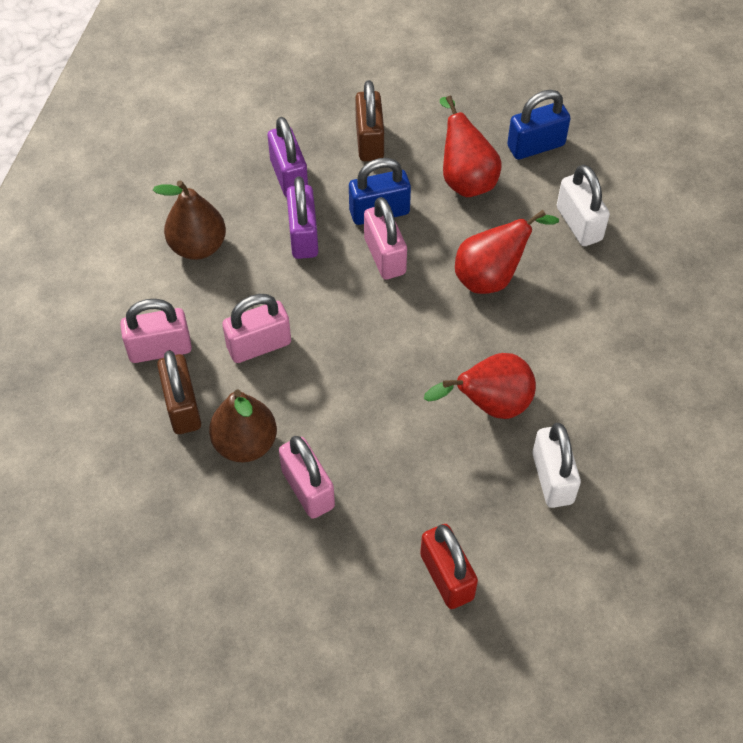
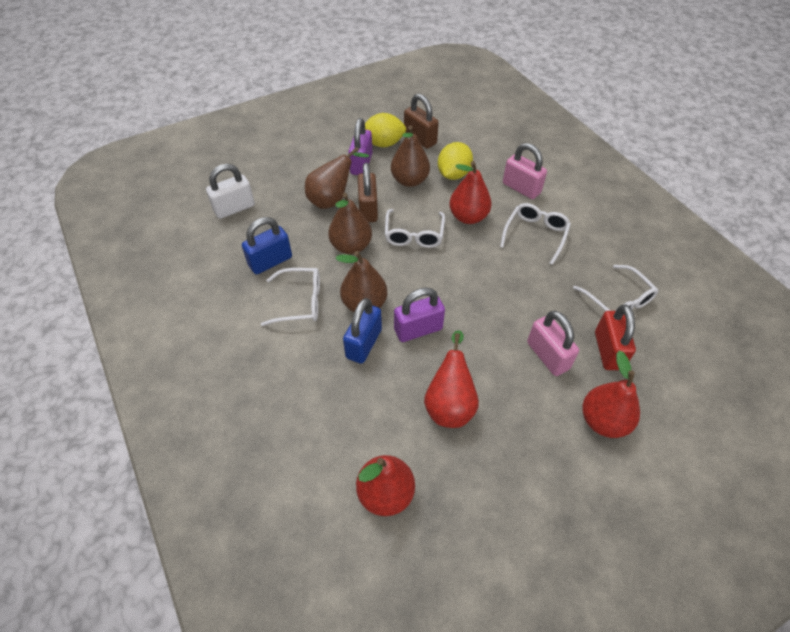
brown pear: [153,180,226,260] [209,390,277,462] = 2 -> [305,147,369,209] [328,193,372,255] [335,251,387,312] [391,125,430,187] = 4
pink padlock: [120,299,192,363] [222,294,291,363] [279,436,335,519] [364,197,407,279] = 4 -> [503,143,547,199] [527,311,579,376] = 2
red pear: [424,353,536,419] [440,96,501,197] [455,210,559,294] = 3 -> [356,455,415,516] [424,330,479,428] [449,161,492,224] [582,350,640,438] = 4
white glasses: none = 0 -> [261,268,320,326] [385,209,445,248] [500,203,571,265] [573,265,658,311] = 4
white padlock: [533,423,581,508] [557,165,610,246] = 2 -> [206,164,255,219] = 1
yellow lemon: none = 0 -> [365,113,406,147] [438,142,473,180] = 2

